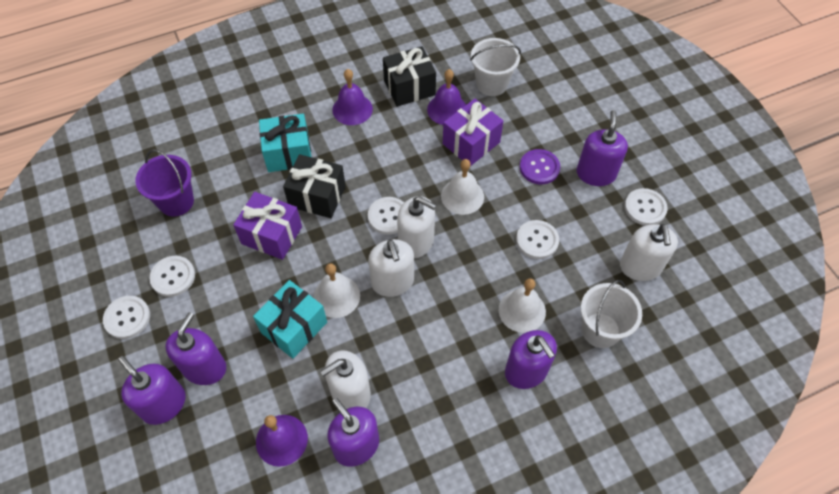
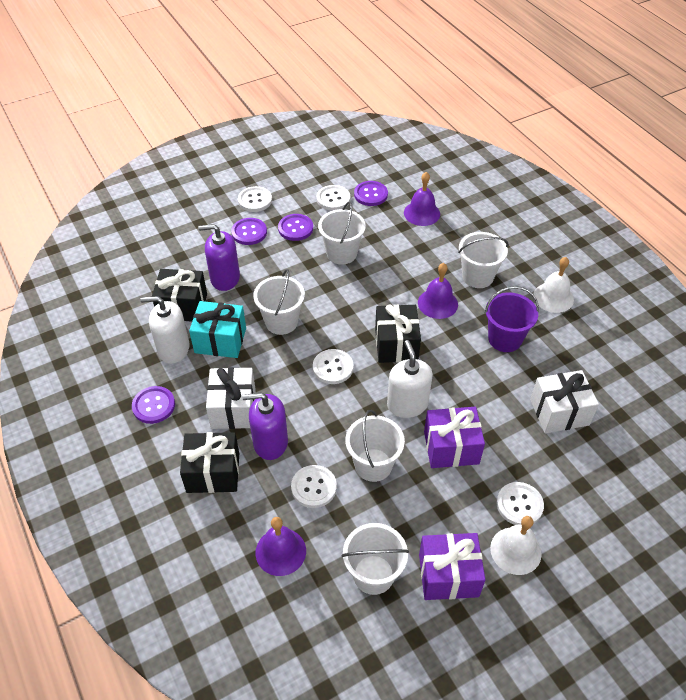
black gift: [283,154,346,218] [383,46,436,107] = 2 -> [152,269,207,321] [180,432,239,493] [375,304,421,363] = 3
purple button: [520,149,560,184] = 1 -> [132,386,175,424] [231,218,267,245] [278,214,313,241] [354,181,388,206] = 4
purple soap dispenser: [118,356,186,425] [165,312,226,385] [327,398,379,467] [505,330,557,389] [576,110,628,186] = 5 -> [198,224,240,291] [242,392,288,460] = 2
turquoise gift: [253,280,327,359] [259,114,311,172] = 2 -> [189,301,246,358] = 1
white bell: [313,263,360,318] [441,159,484,215] [499,278,546,333] = 3 -> [490,516,542,575] [534,257,574,313] = 2
white bucket: [470,38,521,96] [581,280,642,348] = 2 -> [253,269,305,335] [318,201,366,265] [341,523,409,595] [346,410,405,482] [458,232,509,288] = 5
white gift: none = 0 -> [206,367,256,429] [530,370,599,433] = 2
white soap dispenser: [320,350,371,409] [368,239,414,297] [397,196,436,259] [620,224,678,281] = 4 -> [140,296,190,364] [387,340,433,418] = 2

